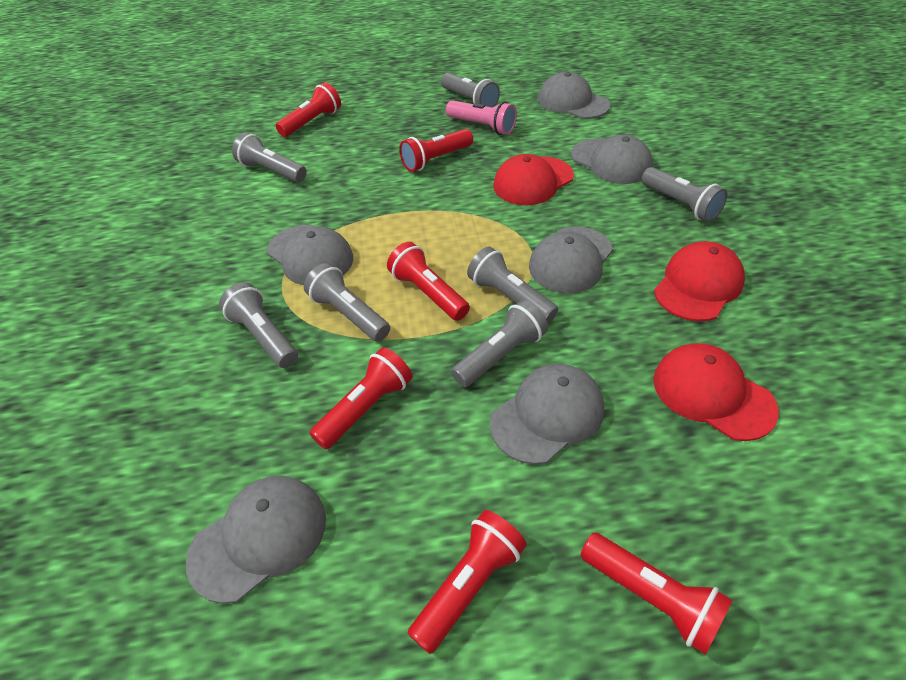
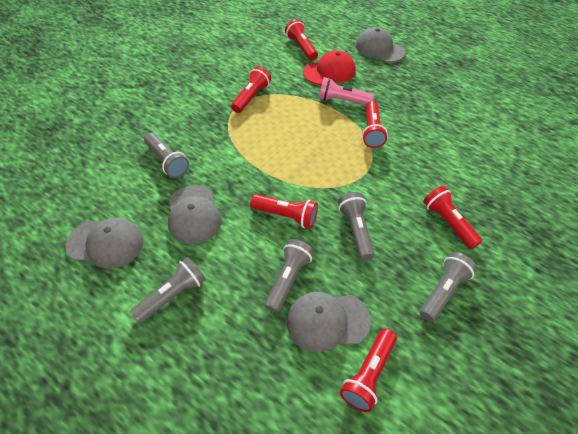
grey cap: [186,476,326,604] [267,225,353,285] [490,364,604,465] [529,226,613,293] [538,72,610,119] [571,135,653,184] = 6 -> [66,218,144,268] [168,185,221,244] [287,292,371,352] [356,27,405,63] = 4
grey flashlight: [219,282,298,368] [232,132,307,182] [304,263,390,342] [441,73,500,108] [451,300,548,387] [467,247,558,324] [641,167,727,222] = 7 -> [130,257,206,323] [144,133,189,178] [264,239,314,313] [338,192,375,260] [420,252,477,322] = 5
red cap: [493,154,574,205] [653,343,779,441] [654,241,745,321] = 3 -> [303,50,356,85] = 1

